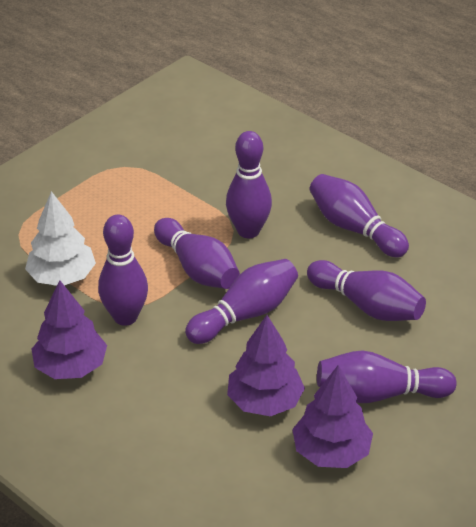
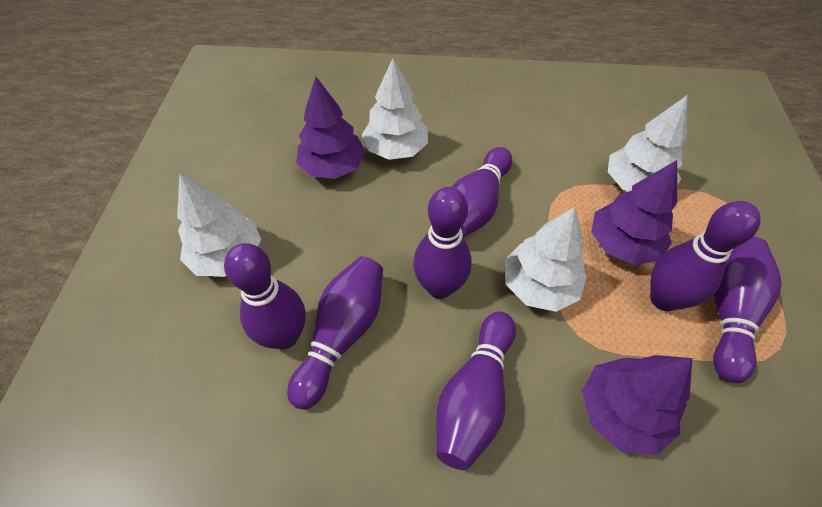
white tree: [25,191,96,286] = 1 -> [177,173,261,277] [362,58,428,160] [504,207,587,312] [608,95,688,192] = 4

